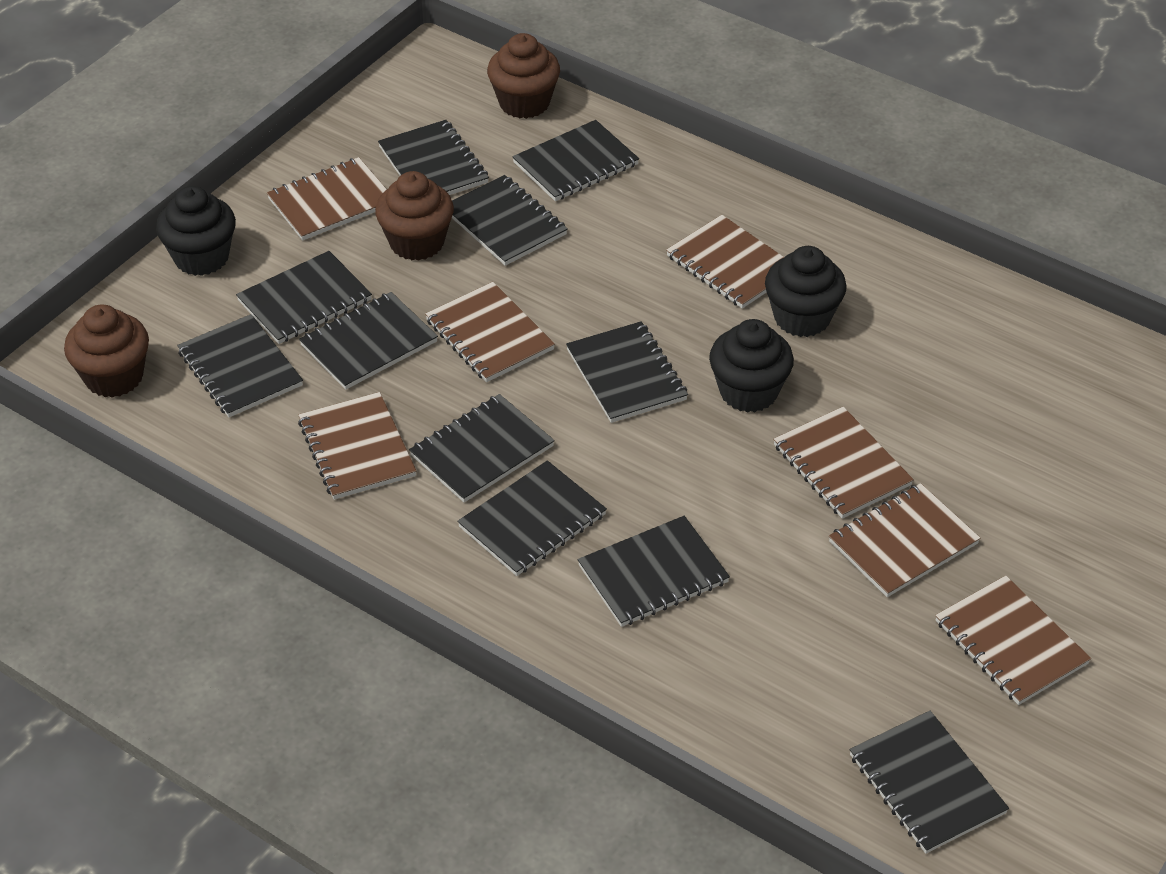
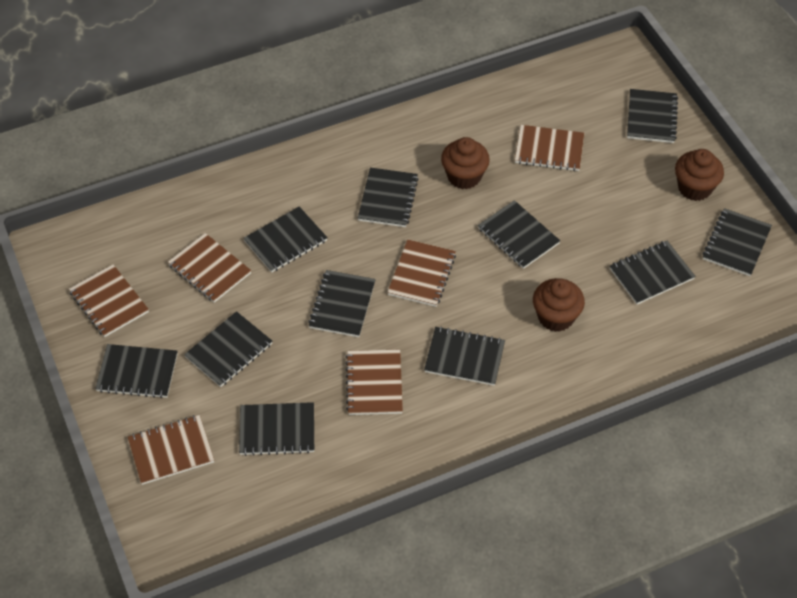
black cupcake: [156,186,236,276] [709,319,794,413] [765,246,847,337] = 3 -> none = 0
brown notebook: [267,157,387,241] [298,392,416,499] [425,282,555,382] [666,215,784,308] [773,407,914,519] [829,483,980,597] [935,576,1091,705] = 7 -> [69,264,149,337] [127,415,214,485] [168,233,251,303] [346,350,403,415] [387,239,456,307] [515,125,584,171] = 6

